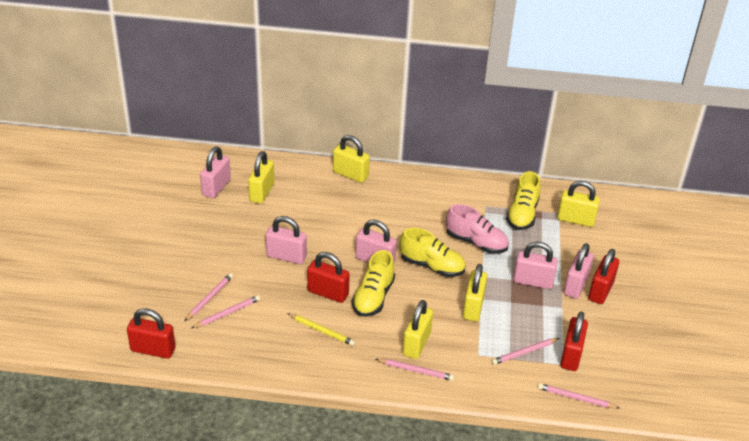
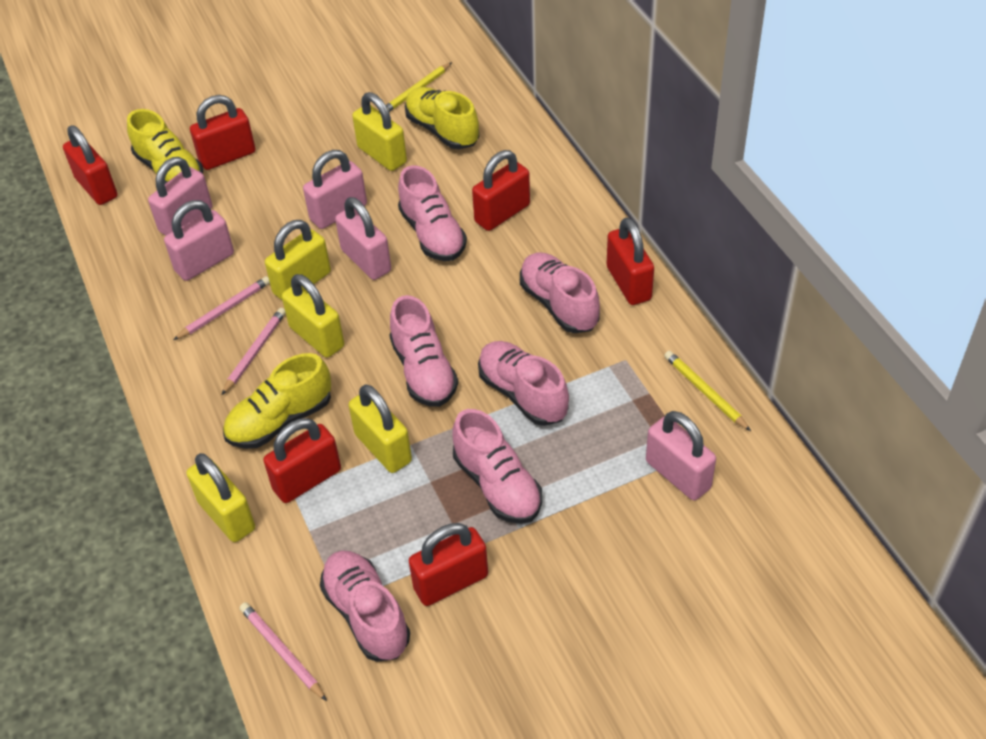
pink pencil: [185,273,233,321] [191,295,260,328] [376,359,454,381] [491,338,560,365] [538,383,619,408] = 5 -> [173,276,270,340] [222,308,286,395] [240,602,327,701] = 3
pink shoe: [446,204,509,254] = 1 -> [320,550,410,662] [390,295,458,407] [398,165,467,261] [453,409,542,524] [478,341,569,426] [520,252,600,333] = 6
red padlock: [127,308,175,359] [307,252,350,303] [560,312,588,371] [588,249,619,304] = 4 -> [63,125,117,205] [190,95,255,170] [263,418,341,503] [409,523,488,606] [472,150,530,231] [607,218,654,305] = 6
yellow pencil: [287,313,355,346] = 1 -> [386,62,452,112] [664,351,751,431] = 2

